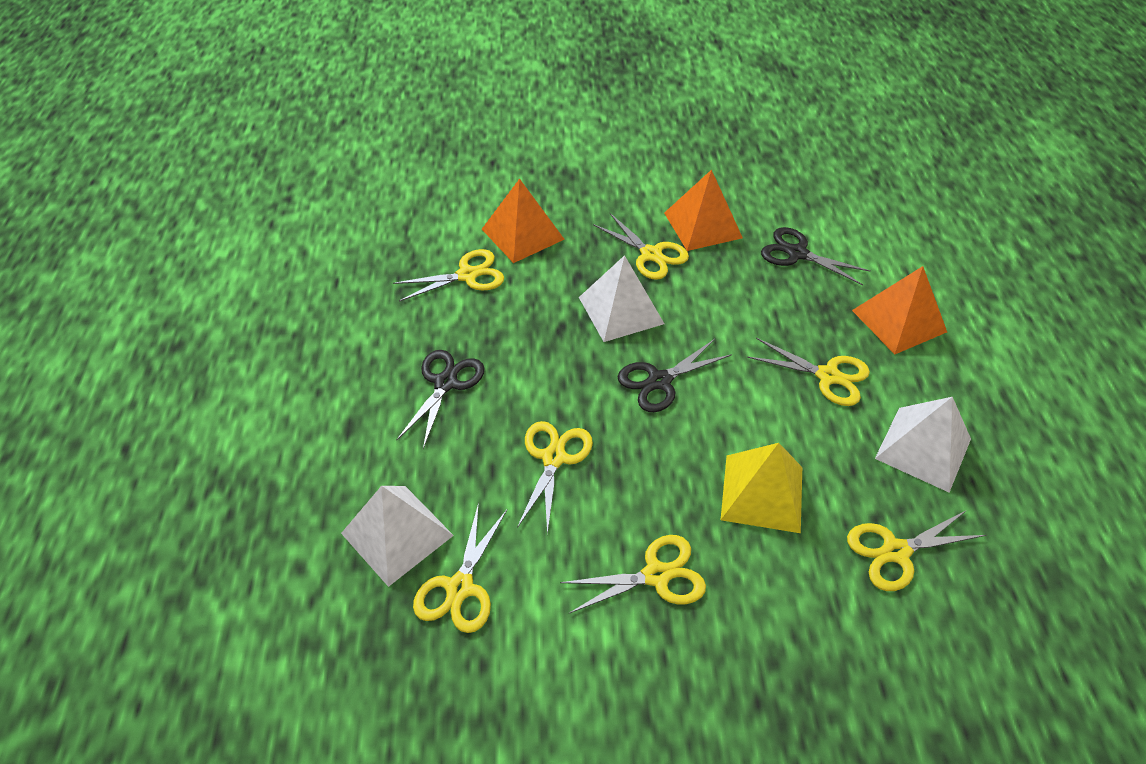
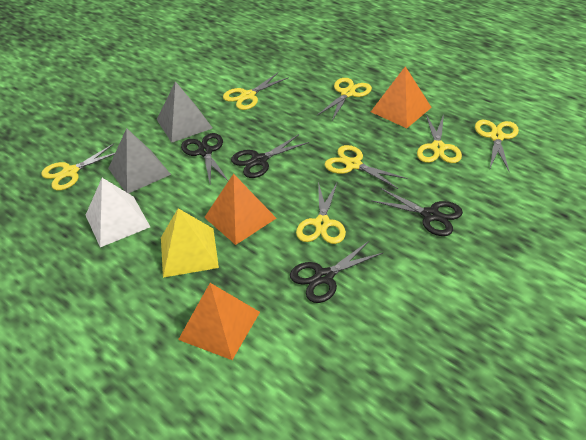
black scissors: [397,350,485,449] [617,339,732,412] [761,227,871,285] = 3 -> [181,133,228,183] [231,134,309,178] [290,240,383,303] [371,188,463,236] = 4
grey pyramid: none = 0 -> [108,128,171,194] [157,81,212,143] = 2
white pyramid: [341,486,454,587] [579,255,664,342] [875,397,971,493] = 3 -> [86,178,150,247] = 1

